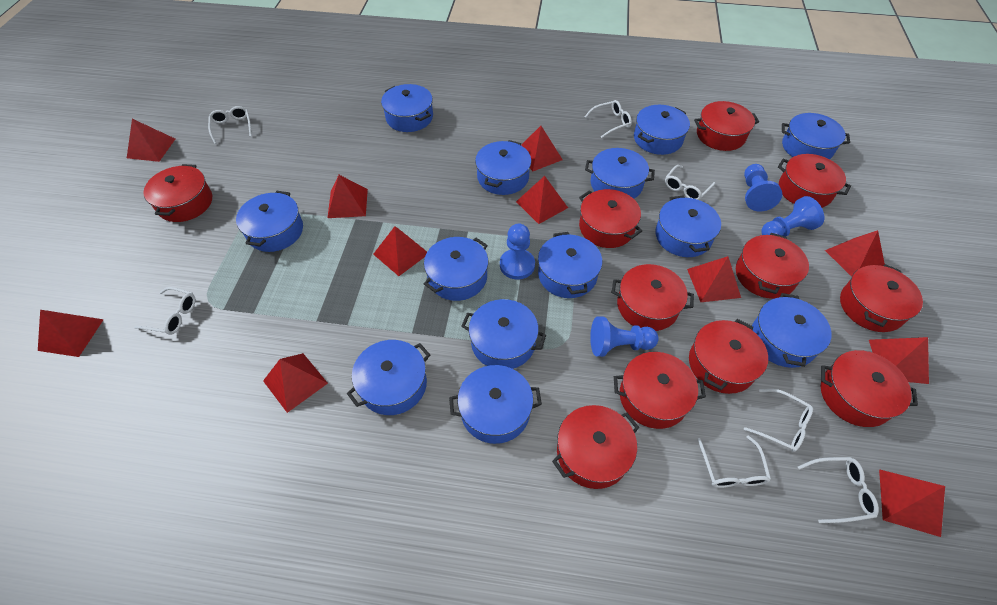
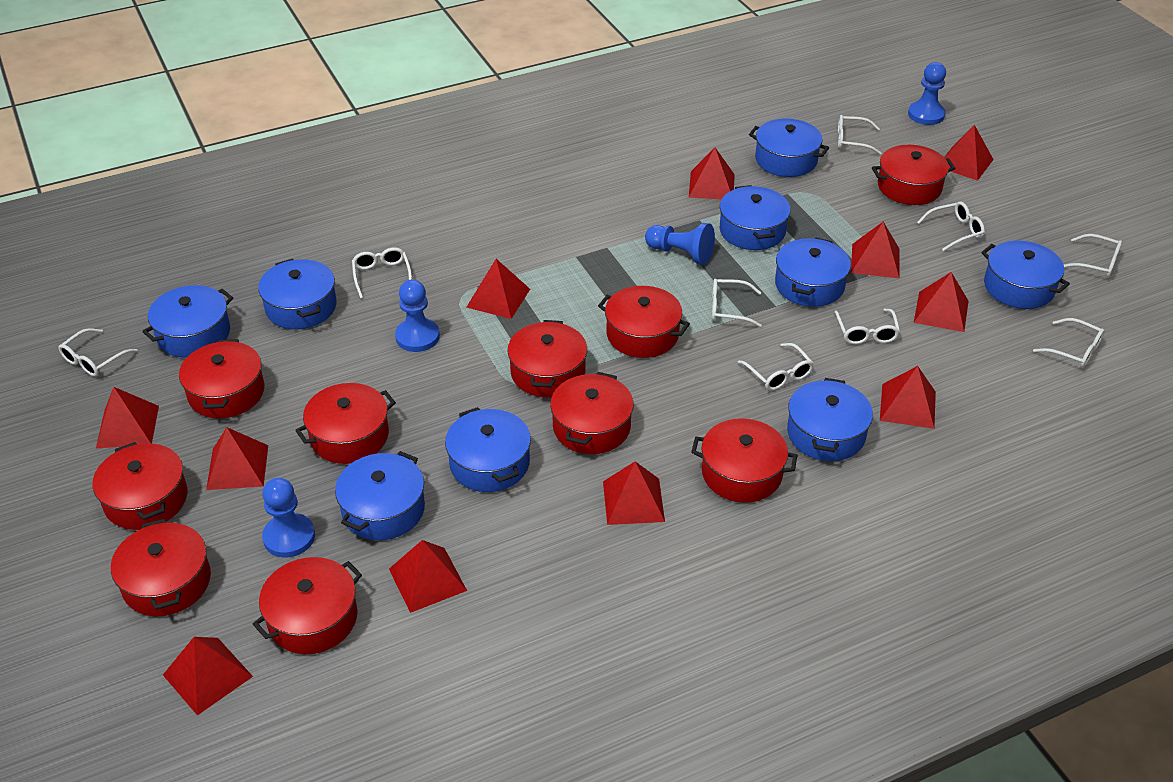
blue pot: [236,191,303,252] [347,340,430,415] [381,84,433,132] [424,237,488,301] [449,365,542,444] [461,299,546,369] [475,140,531,195] [538,232,602,298] [585,148,655,199] [634,105,690,155] [655,195,721,257] [752,293,832,368] [782,113,850,159] = 13 -> [142,285,233,358] [258,259,337,329] [335,451,425,540] [445,407,531,492] [720,185,791,250] [749,119,829,177] [775,238,851,307] [787,378,873,461] [981,241,1070,309] = 9
red pot: [143,164,212,222] [552,405,639,489] [579,189,642,248] [612,264,694,331] [614,352,706,429] [689,319,768,394] [694,101,759,151] [736,233,809,299] [778,154,851,208] [821,350,918,427] [840,264,923,332] = 11 -> [93,442,187,530] [111,519,211,617] [179,339,265,418] [253,557,362,654] [295,383,396,464] [508,320,587,397] [550,372,634,454] [598,286,690,358] [691,418,798,503] [872,145,955,205] = 10
white glasses: [134,287,195,335] [208,106,252,144] [584,100,632,138] [665,165,715,200] [697,435,771,488] [744,389,813,452] [798,457,879,523] = 7 -> [58,328,138,377] [352,247,412,299] [712,279,762,327] [738,343,814,390] [834,309,900,344] [838,115,882,155] [917,202,985,251] [1033,318,1105,368] [1064,234,1122,278] = 9

